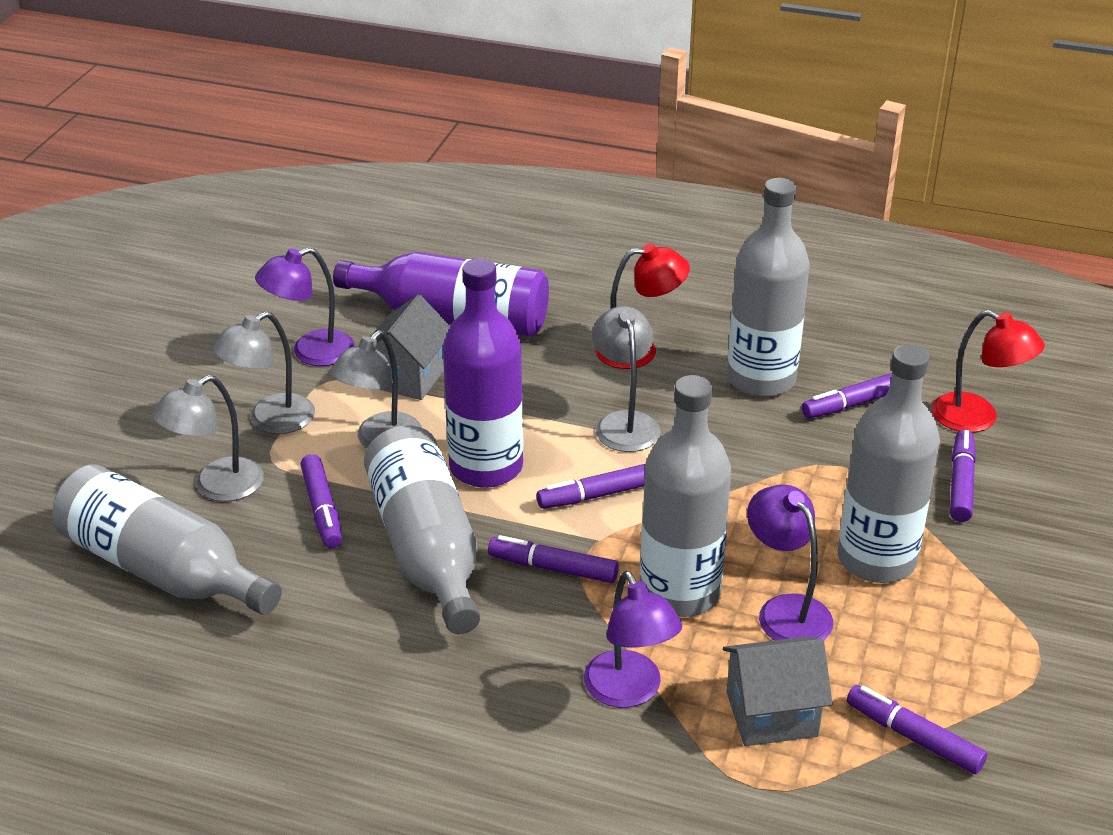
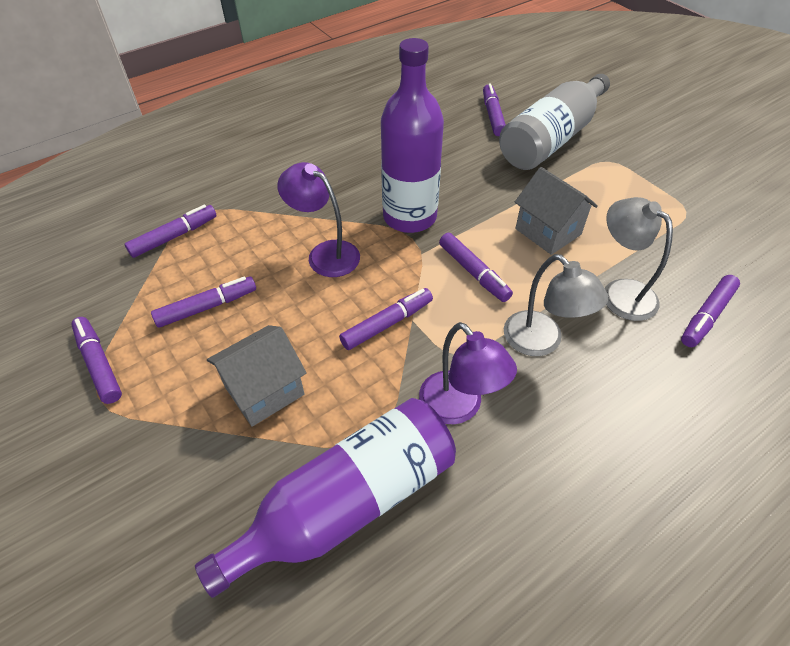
grey bottle: [52,464,282,615] [364,425,480,634] [640,375,731,617] [727,178,810,397] [837,344,940,583] = 5 -> [499,74,610,170] = 1
grey lamp: [152,375,264,502] [212,311,315,434] [330,330,422,448] [592,306,661,452] = 4 -> [504,254,609,356] [605,197,673,321] = 2
purple lamp: [255,247,355,366] [584,571,682,708] [747,484,833,641] = 3 -> [277,162,360,277] [419,322,517,424] = 2
purple marker: [300,454,342,548] [488,535,619,583] [536,464,645,509] [802,373,892,418] [847,685,987,774] [950,430,976,522] = 6 -> [71,317,122,404] [125,204,217,258] [151,277,256,328] [339,288,433,350] [439,233,513,302] [483,83,506,136] [681,275,740,347] = 7
red lamp: [595,244,690,369] [932,310,1045,433] = 2 -> none = 0

